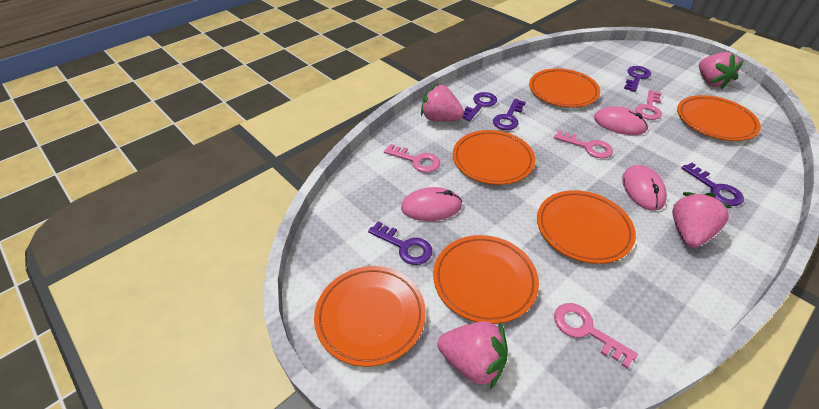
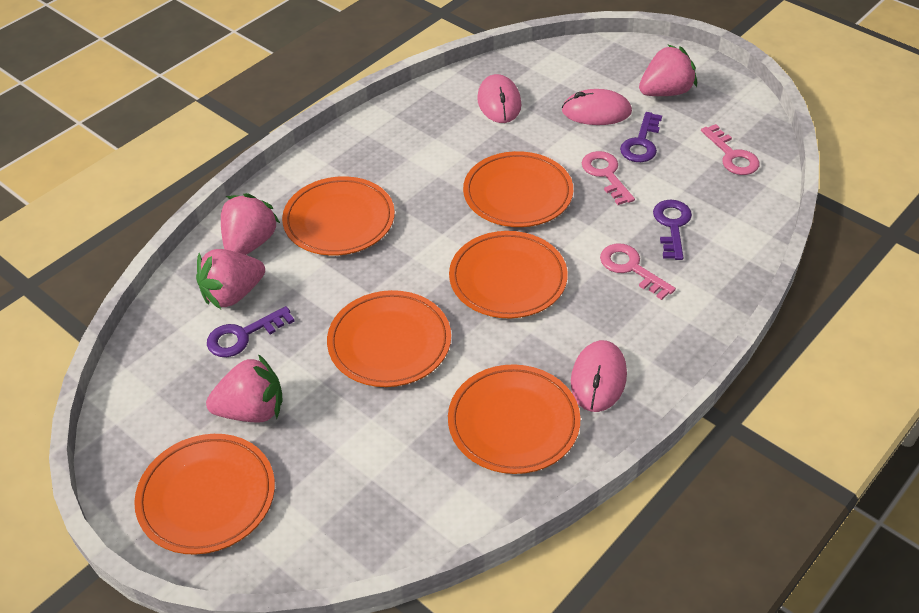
pink key: [384,144,440,173] [554,130,613,159] [554,303,638,369] [635,90,662,120] = 4 -> [582,151,635,205] [600,243,676,300] [701,124,760,175] = 3
purple key: [368,221,432,265] [462,92,497,121] [493,99,526,130] [624,66,651,92] [681,163,744,206] = 5 -> [207,306,295,357] [620,112,662,162] [653,200,692,260] = 3

